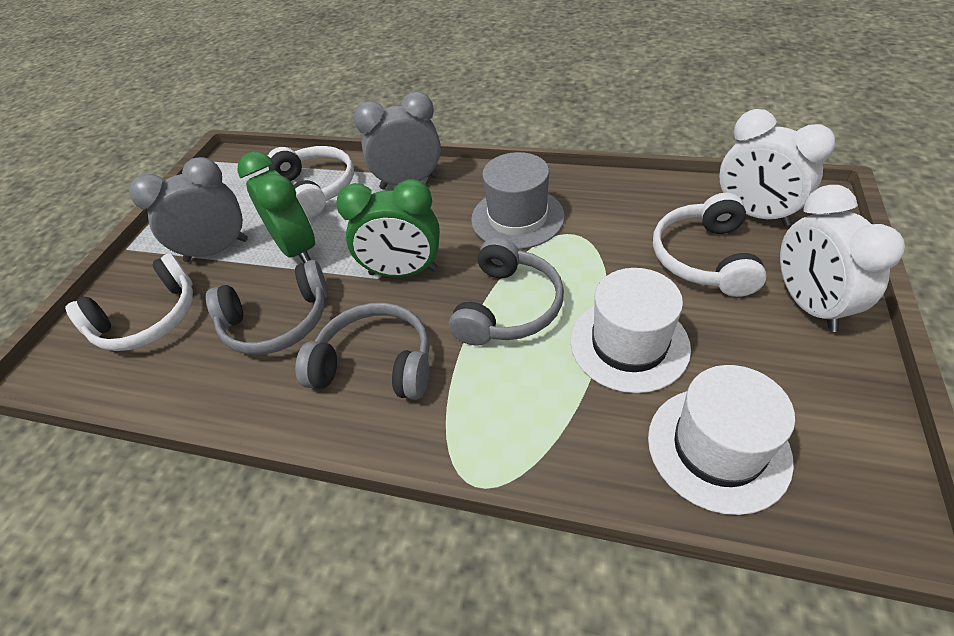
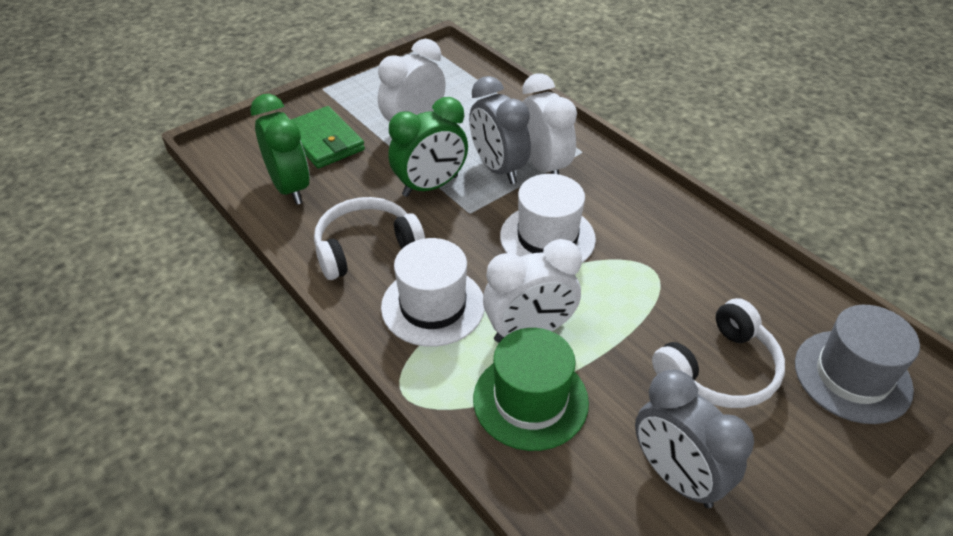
green hat: none = 0 -> [473,328,589,451] = 1
green wallet: none = 0 -> [291,106,365,168] = 1
grey headphones: [206,260,328,355] [295,303,430,400] [449,237,564,346] = 3 -> none = 0
white clock: [719,109,836,226] [780,185,905,332] = 2 -> [378,39,446,122] [483,239,582,343] [523,73,577,174] = 3
white headphones: [65,253,193,351] [267,146,354,218] [653,193,767,297] = 3 -> [314,197,425,280] [652,298,785,408] = 2

